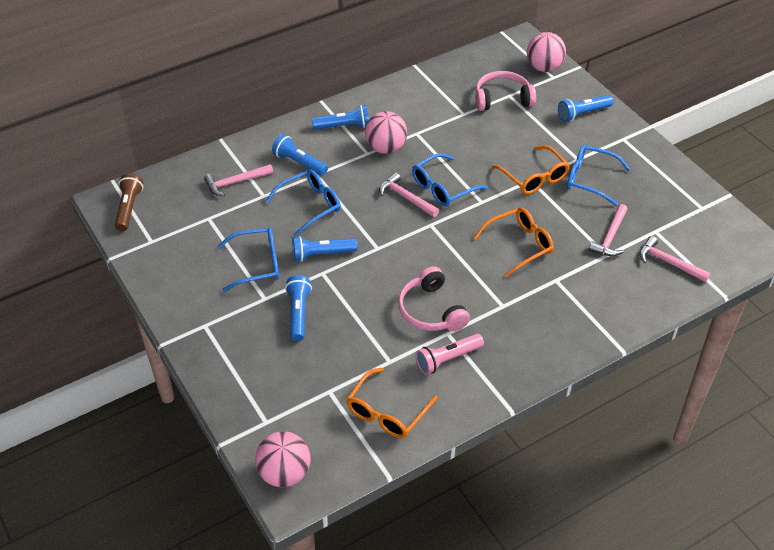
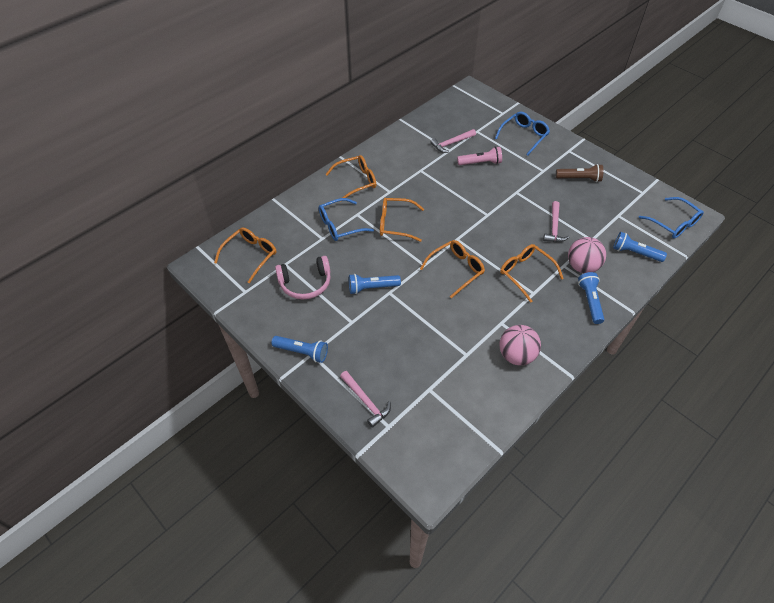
blue flashlight: [272,134,328,176] [285,275,312,341] [292,236,358,262] [312,105,369,130] [558,95,614,122] = 5 -> [271,336,328,363] [349,274,401,294] [578,272,604,324] [613,232,667,262] = 4
blue glasses: [217,228,279,292] [266,169,341,236] [412,153,488,207] [567,145,631,206] = 4 -> [319,198,374,241] [495,112,550,156] [639,197,704,239] = 3
orange glasses: [346,368,438,438] [474,207,554,277] [492,145,570,194] = 3 -> [214,227,276,283] [325,155,376,198] [380,198,424,242] [420,240,485,298] [500,244,564,303] = 5
pink ball: [255,431,311,488] [365,111,407,154] [527,32,566,72] = 3 -> [500,325,541,366] [568,237,606,273] = 2
pink hammer: [204,164,273,196] [379,172,439,217] [589,204,628,256] [639,236,711,282] = 4 -> [340,371,391,428] [430,129,476,153] [543,201,569,242] = 3
pink headphones: [398,266,470,331] [475,71,536,111] = 2 -> [275,256,331,300] = 1

